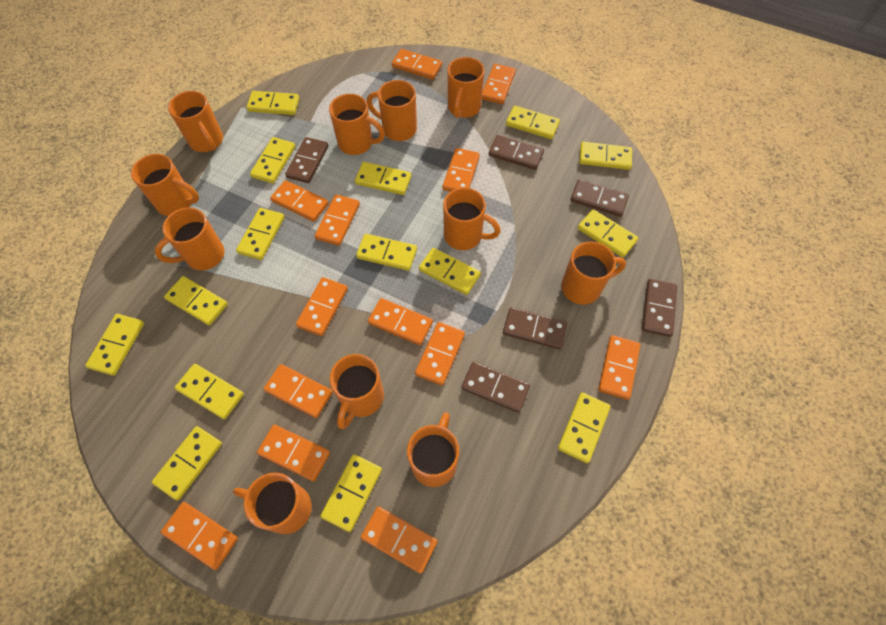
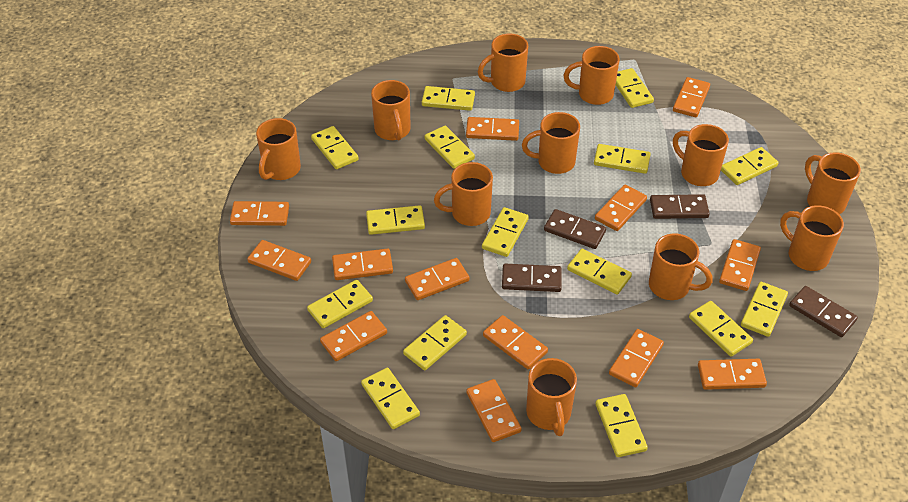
brown domino: [285,137,329,183] [461,361,530,413] [489,135,544,170] [503,307,567,349] [571,179,629,217] [642,279,677,337] = 6 -> [502,264,562,292] [544,209,606,249] [650,194,710,219] [789,286,858,337] = 4

